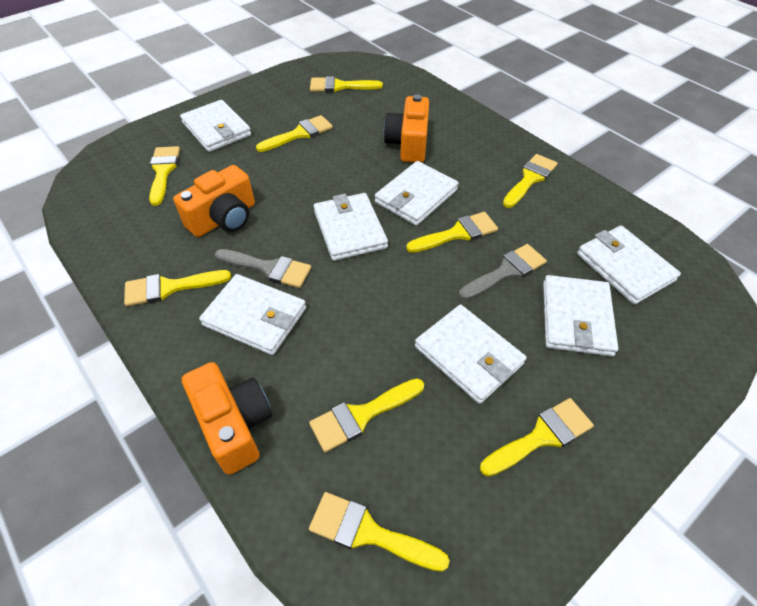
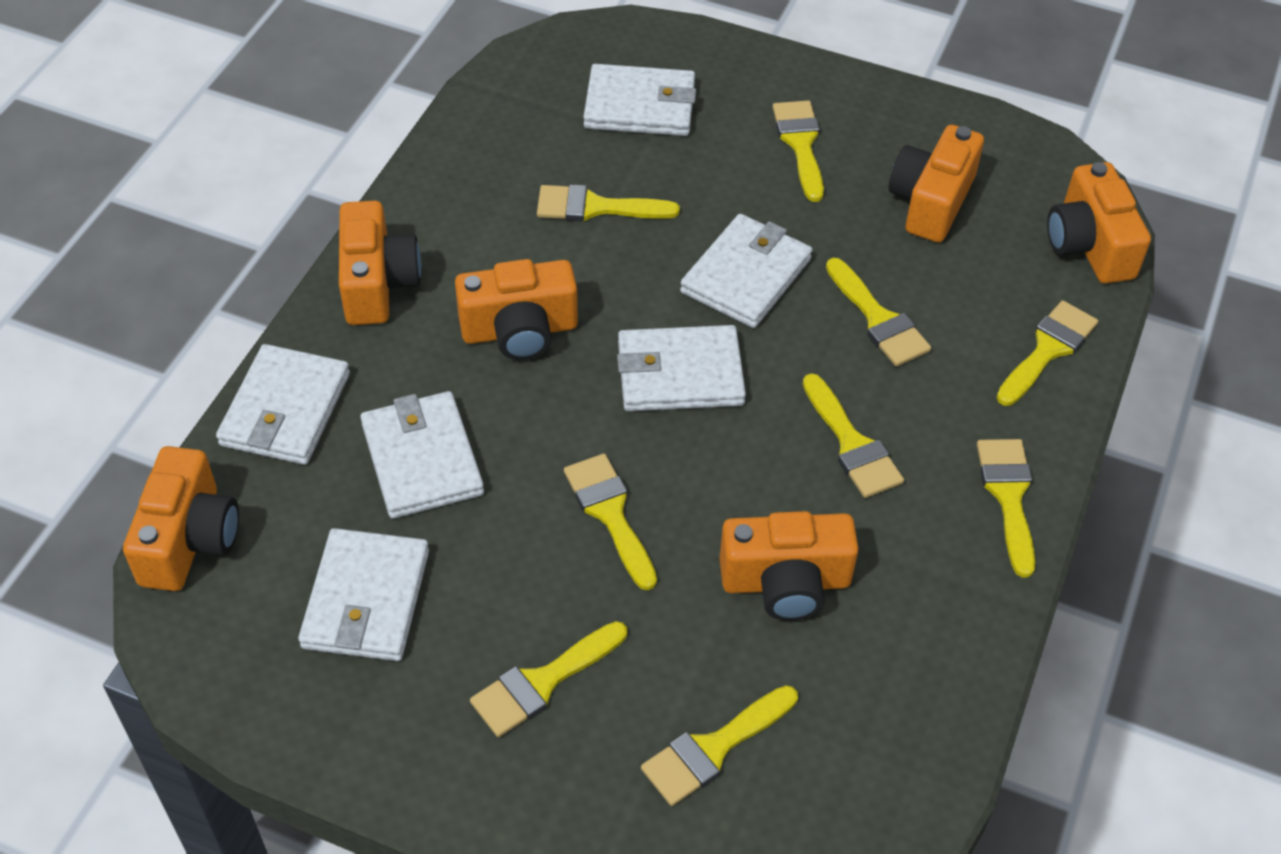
grey brush: [215,249,311,288] [459,244,547,300] = 2 -> none = 0
orange camera: [173,165,255,237] [182,362,272,475] [384,94,429,163] = 3 -> [123,446,239,591] [339,201,421,325] [455,259,578,360] [720,511,859,621] [889,125,984,243] [1047,162,1151,284] = 6
white wallet: [180,100,251,152] [199,274,306,355] [314,193,388,261] [375,161,459,226] [415,305,526,404] [543,275,618,357] [577,226,681,305] = 7 -> [216,344,350,465] [298,528,429,661] [360,391,484,519] [583,64,696,136] [617,325,746,411] [680,214,812,328] = 6

